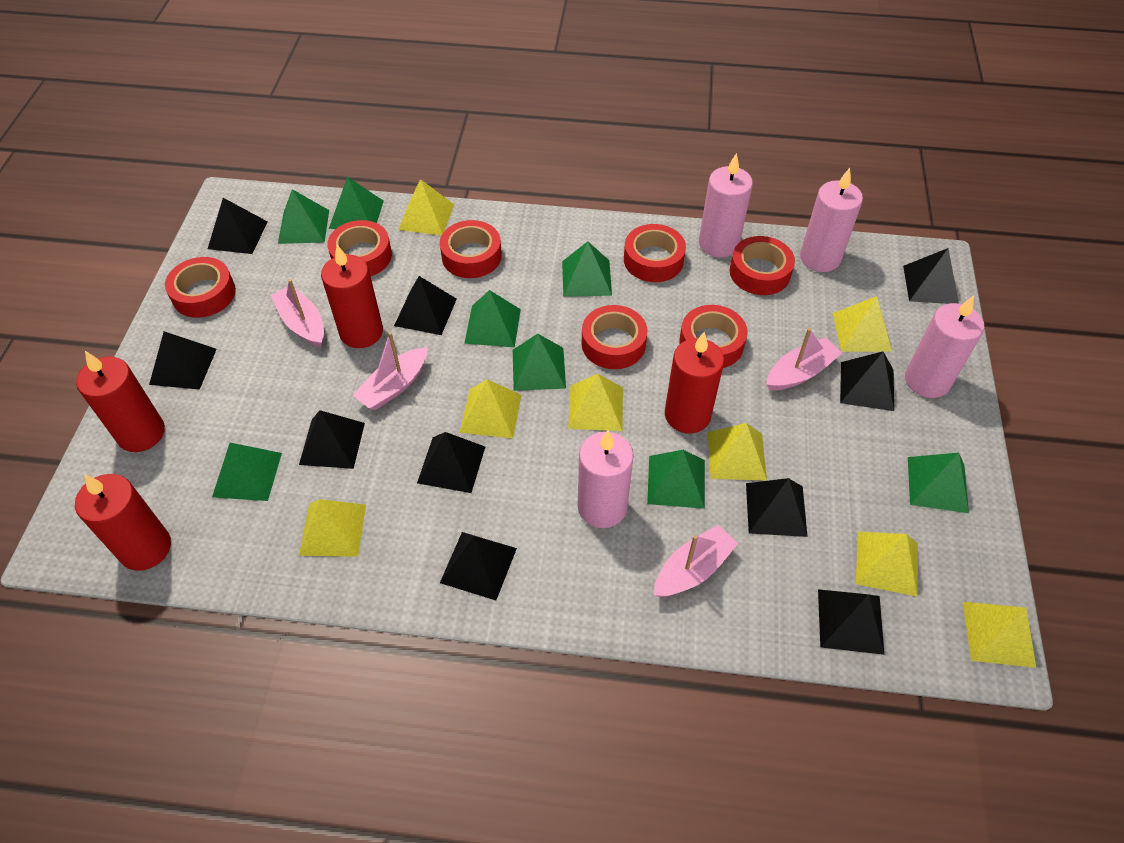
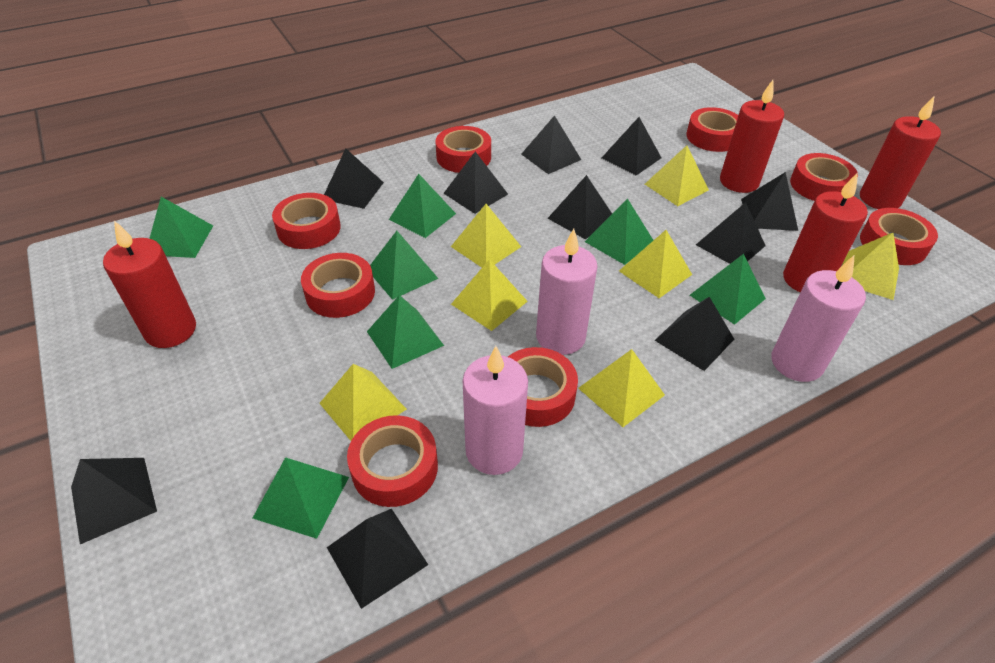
green pyramid: [212,443,282,501] [278,189,329,244] [329,177,384,229] [464,290,521,347] [513,334,566,391] [562,241,612,297] [647,450,705,509] [908,453,969,513] = 8 -> [149,197,213,258] [253,457,349,539] [367,295,444,369] [370,231,439,300] [389,174,456,238] [585,198,653,265] [690,254,766,325] = 7
pink boat: [271,279,324,348] [353,332,428,410] [654,525,738,597] [766,328,842,391] = 4 -> none = 0
pink candle: [578,430,634,528] [699,153,753,258] [800,168,863,272] [905,295,984,398] = 4 -> [462,346,528,475] [536,229,598,355] [771,256,866,382] = 3
red tape: [165,257,236,318] [327,220,392,276] [440,220,502,278] [582,305,647,369] [624,224,686,282] [679,305,747,368] [730,236,795,295] = 7 -> [272,193,341,249] [301,253,375,318] [347,416,438,507] [435,126,491,173] [508,347,578,427] [686,107,738,152] [790,153,858,201] [860,208,938,265] = 8
yellow pyramid: [299,499,366,557] [398,179,454,235] [460,379,522,438] [568,374,623,431] [708,423,767,481] [833,296,892,352] [856,532,918,596] [963,602,1036,668] = 8 -> [319,364,407,441] [451,204,521,268] [451,259,528,331] [578,349,665,427] [619,230,692,298] [645,145,709,206] [842,233,899,300] = 7

